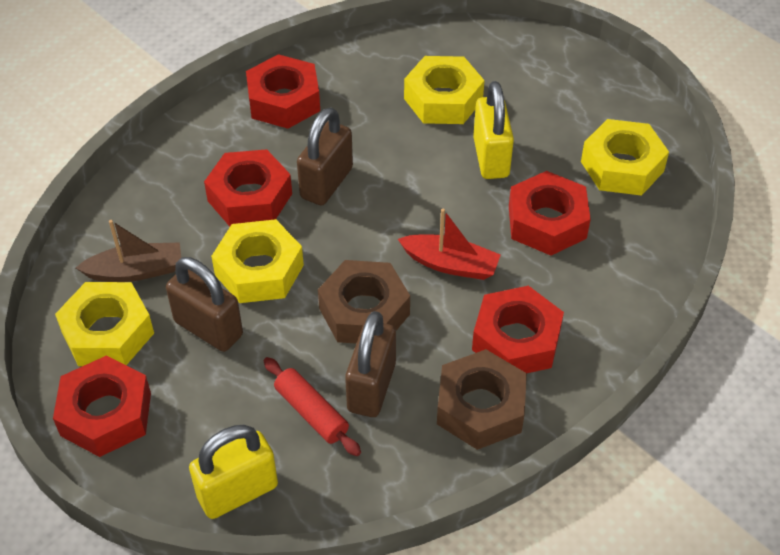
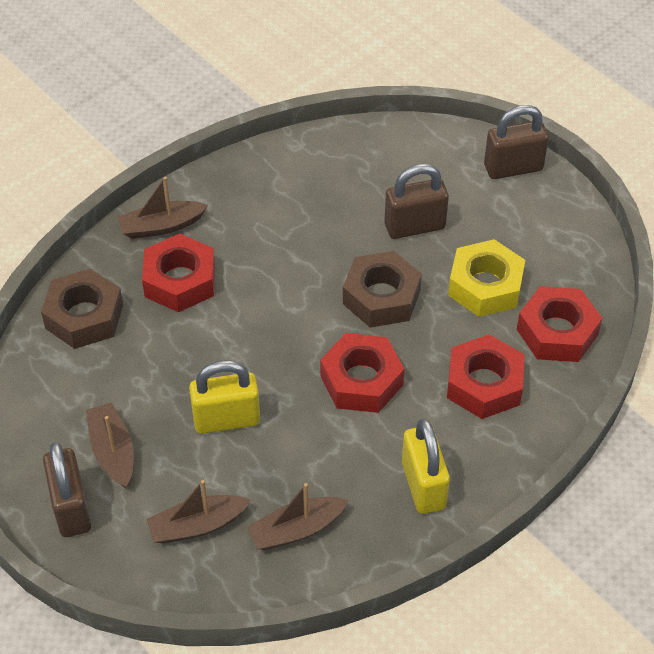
brown boat: [76,220,181,282] = 1 -> [86,402,134,488] [118,177,208,239] [146,480,251,544] [247,483,348,550] = 4
red boat: [398,209,501,280] = 1 -> none = 0
red nut: [53,355,151,457] [204,149,292,226] [246,54,320,129] [472,286,564,373] [509,171,591,256] = 5 -> [142,234,215,312] [320,333,404,413] [447,334,525,419] [517,286,602,362] = 4
red rolling pin: [264,357,361,456] = 1 -> none = 0
yellow nut: [55,282,154,366] [211,219,304,303] [404,56,485,124] [581,119,669,196] = 4 -> [448,239,525,317] = 1

